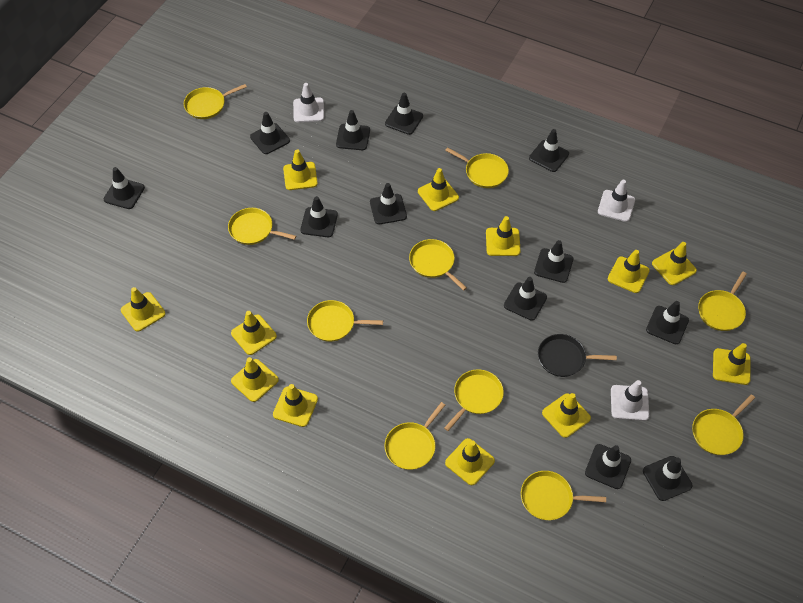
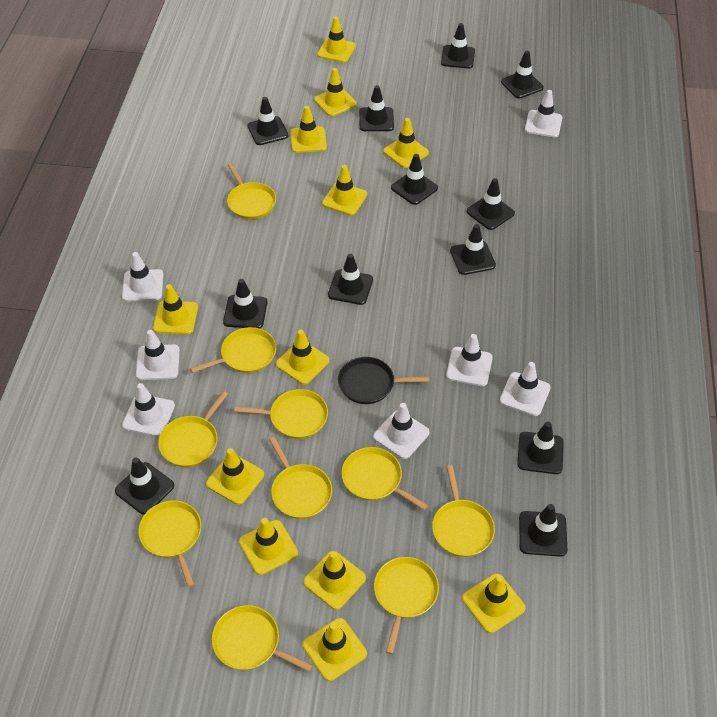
white traffic cone: [293,83,324,122] [598,180,635,222] [611,380,649,421] = 3 -> [122,252,164,301] [122,383,175,436] [136,330,180,380] [373,403,429,459] [446,334,493,386] [500,362,551,416] [525,90,562,137] = 7

